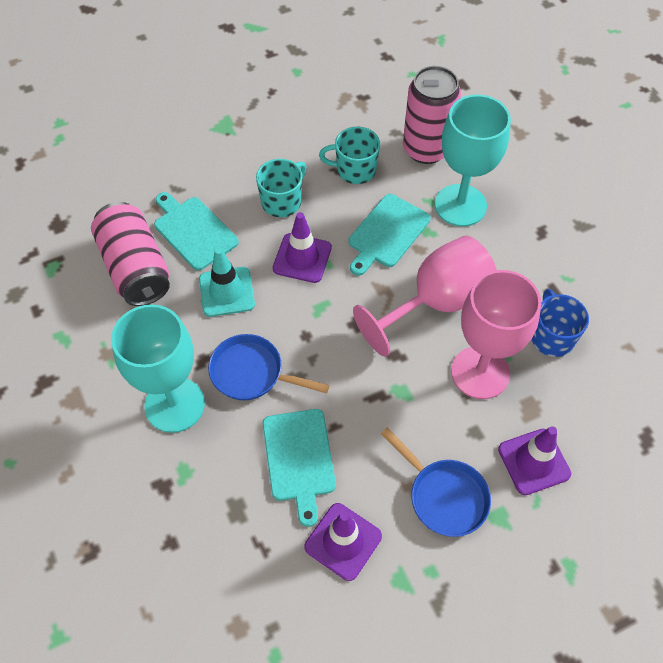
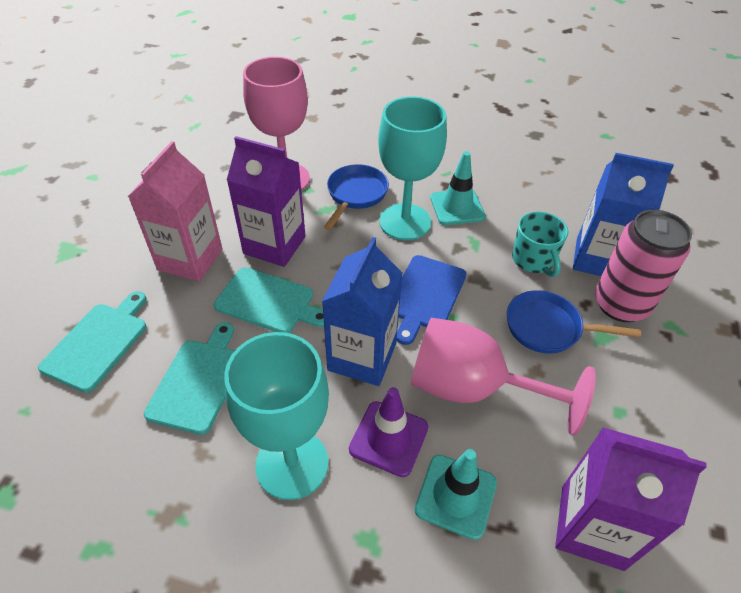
blue carton: none = 0 -> [322,237,403,386] [573,153,674,276] = 2
blue cutting board: none = 0 -> [397,255,467,345] = 1
blue mug: [531,289,589,357] = 1 -> none = 0
pink can: [91,202,170,306] [403,66,461,164] = 2 -> [595,210,692,322] = 1
pink carton: none = 0 -> [128,141,223,282] = 1
purple carton: none = 0 -> [227,136,306,267] [555,427,707,571] = 2
purple traffic cone: [273,212,332,283] [304,503,382,581] [498,426,571,495] = 3 -> [349,387,428,477] = 1
turquoise mug: [256,159,307,217] [319,127,380,184] = 2 -> [512,211,568,277] = 1
turquoise traffic cone: [199,247,255,317] = 1 -> [415,449,497,540] [430,151,486,225] = 2

